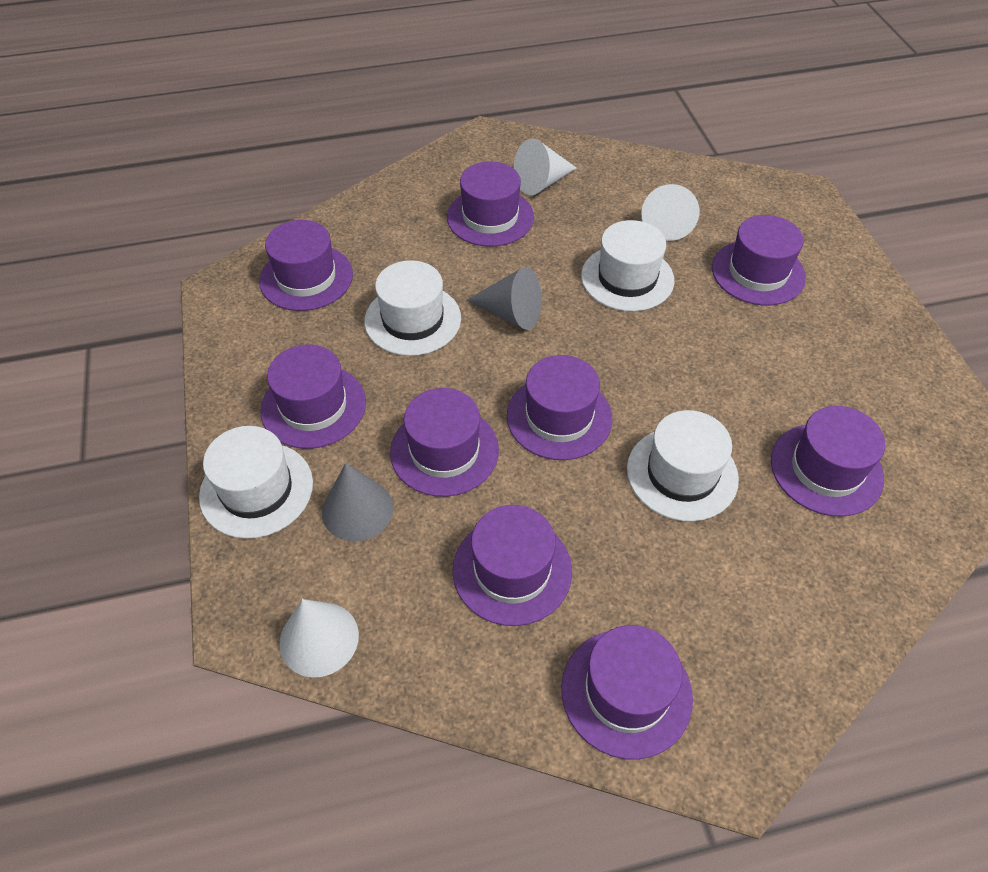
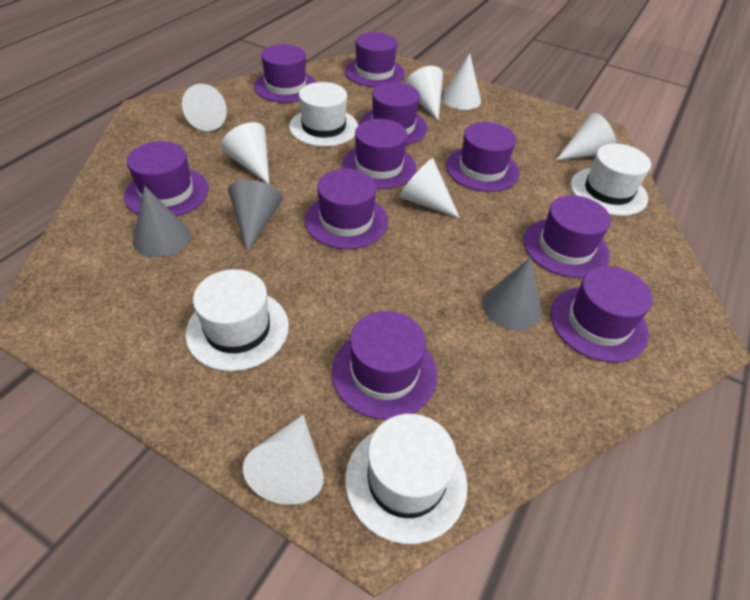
grey cone: [322,463,393,541] [466,267,542,330] = 2 -> [133,186,191,258] [228,180,283,252] [483,257,542,330] = 3
purple hat: [259,220,353,311] [260,345,366,449] [390,388,499,497] [447,161,534,247] [453,505,572,626] [507,355,612,460] [561,625,693,760] [712,215,806,305] [771,406,885,517] = 9 -> [124,141,209,217] [254,44,317,103] [305,169,388,249] [331,311,437,420] [342,119,416,189] [345,32,405,87] [359,82,428,145] [446,122,520,192] [524,195,611,278] [550,266,653,363] = 10
white cone: [279,599,359,678] [514,138,577,195] [641,184,699,241] = 3 -> [182,84,227,131] [221,122,269,184] [243,415,324,505] [399,158,460,218] [405,66,443,120] [442,53,481,110] [556,113,616,160] = 7

